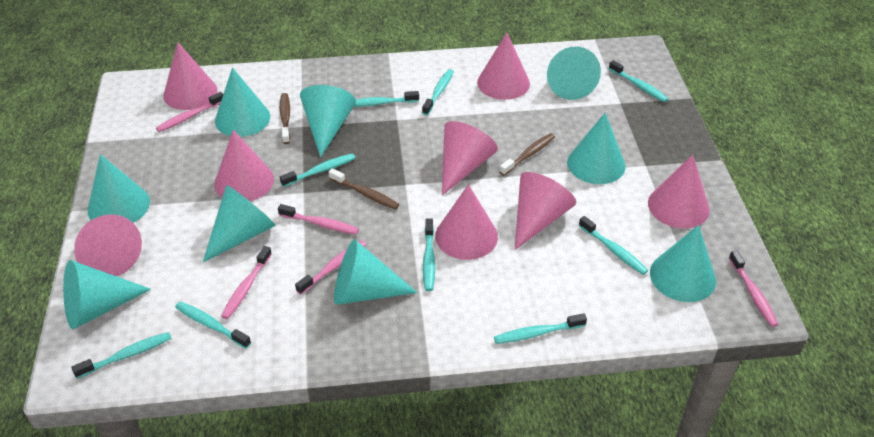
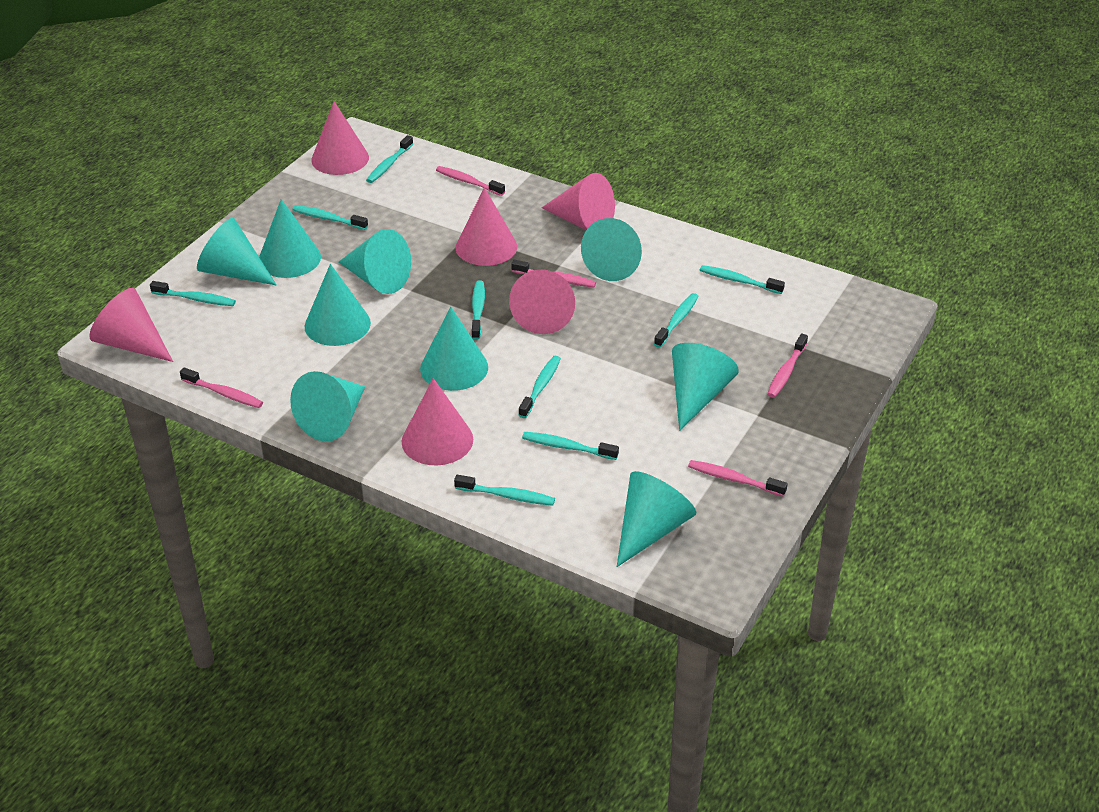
brown toothbrush: [280,93,290,144] [328,168,399,210] [499,133,555,176] = 3 -> none = 0
pink cone: [74,214,142,276] [163,43,217,110] [214,130,274,201] [435,184,498,260] [442,121,498,195] [477,33,530,100] [515,172,576,250] [648,154,710,229] = 8 -> [89,288,173,362] [311,101,369,175] [402,378,473,465] [455,187,517,266] [509,269,575,334] [542,173,615,230] = 6

